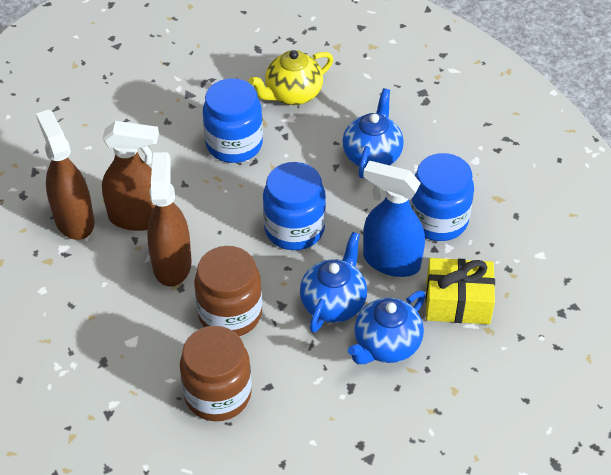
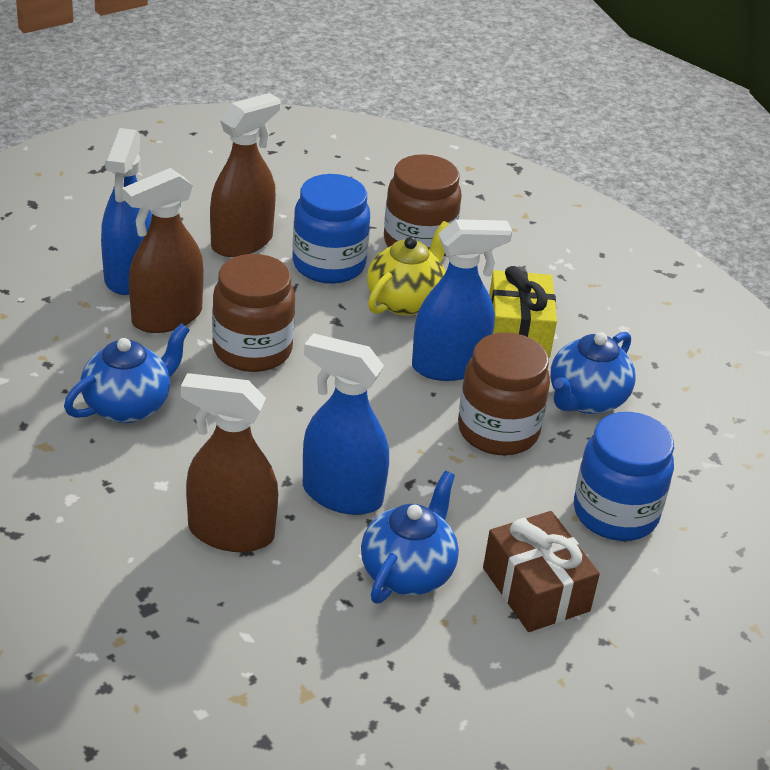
blue jar: [203,78,263,163] [263,162,326,250] [409,153,474,241] = 3 -> [292,174,370,284] [574,412,674,541] = 2
blue spray bottle: [363,161,425,277] = 1 -> [101,128,152,295] [303,333,389,515] [412,219,512,381] = 3
brown gift: none = 0 -> [483,511,600,632] = 1
brown jar: [180,326,252,421] [194,246,262,336] = 2 -> [212,254,295,372] [384,154,462,257] [458,332,550,455] = 3

